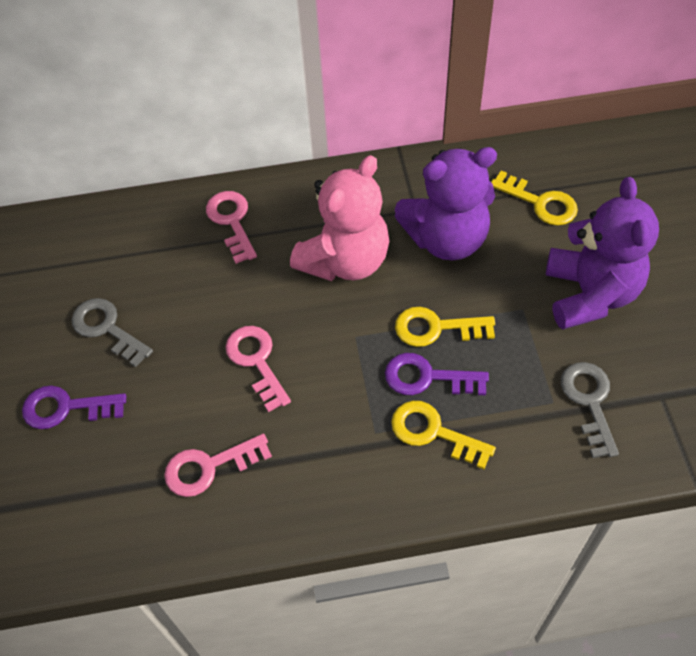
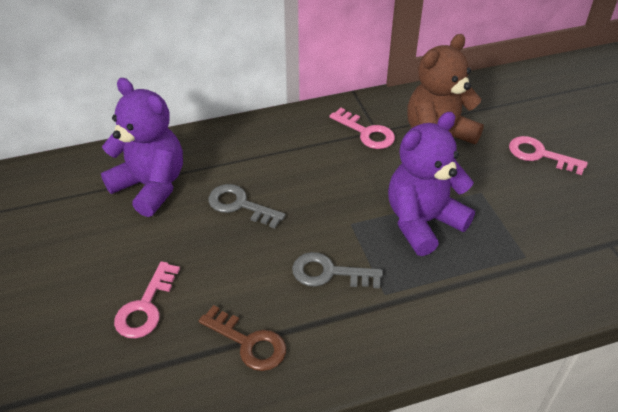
brown key: none = 0 -> [199,305,286,371] = 1
brown teddy bear: none = 0 -> [407,34,484,144] = 1
pink teddy bear: [290,155,389,281] = 1 -> none = 0
purple key: [22,385,126,429] [385,353,489,395] = 2 -> none = 0
yellow key: [391,401,496,469] [395,307,495,347] [491,171,578,225] = 3 -> none = 0

